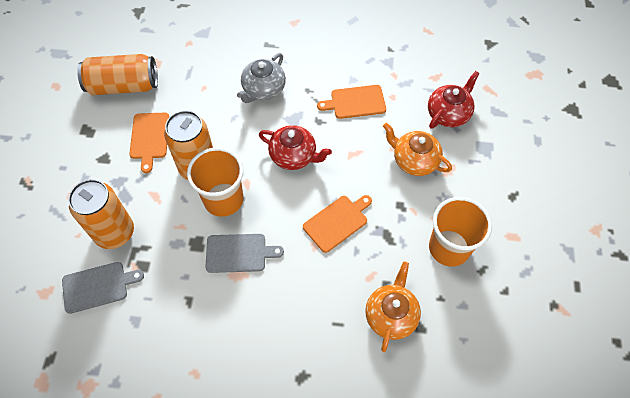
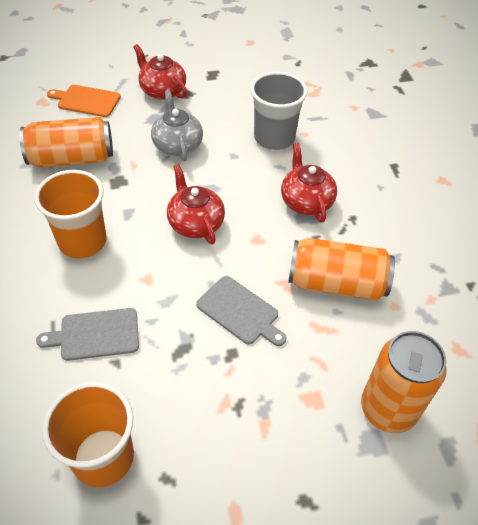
grey cup: none = 0 -> [250,72,308,150] = 1
orange cutting board: [130,112,169,173] [303,195,372,253] [317,85,386,119] = 3 -> [47,85,121,117] = 1
orange teapot: [365,262,421,352] [383,123,452,176] = 2 -> none = 0
red teapot: [259,125,332,170] [428,71,480,129] = 2 -> [133,44,187,100] [167,164,225,244] [281,143,337,222] = 3

